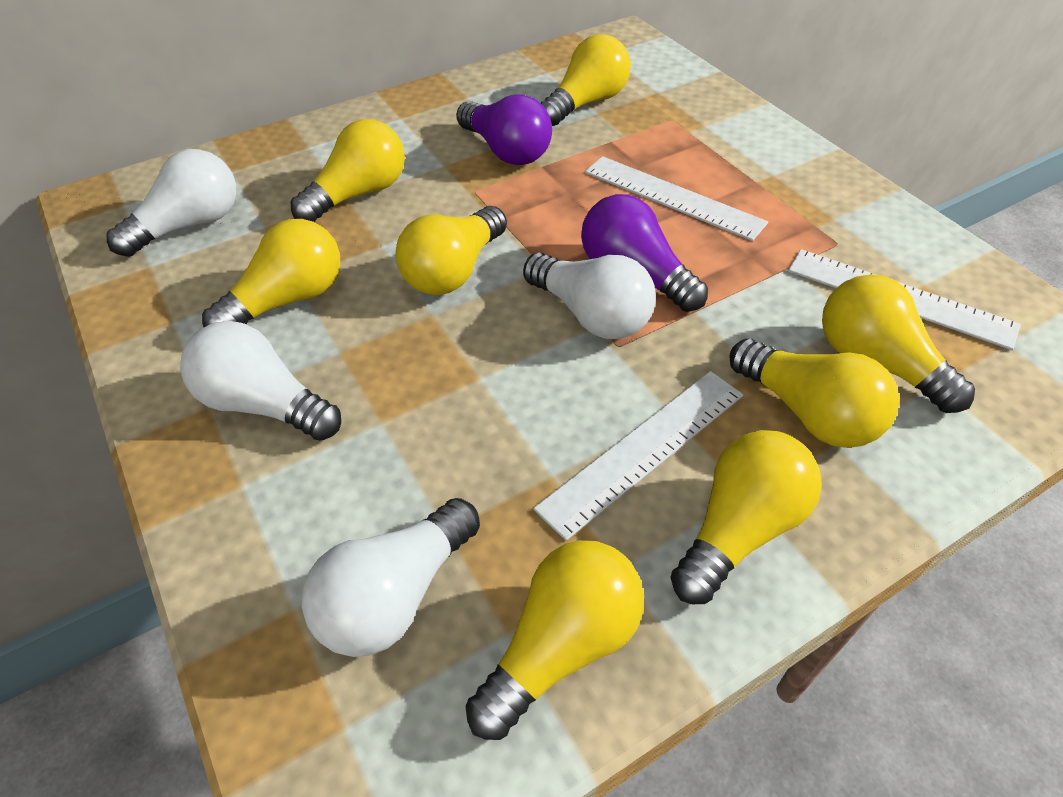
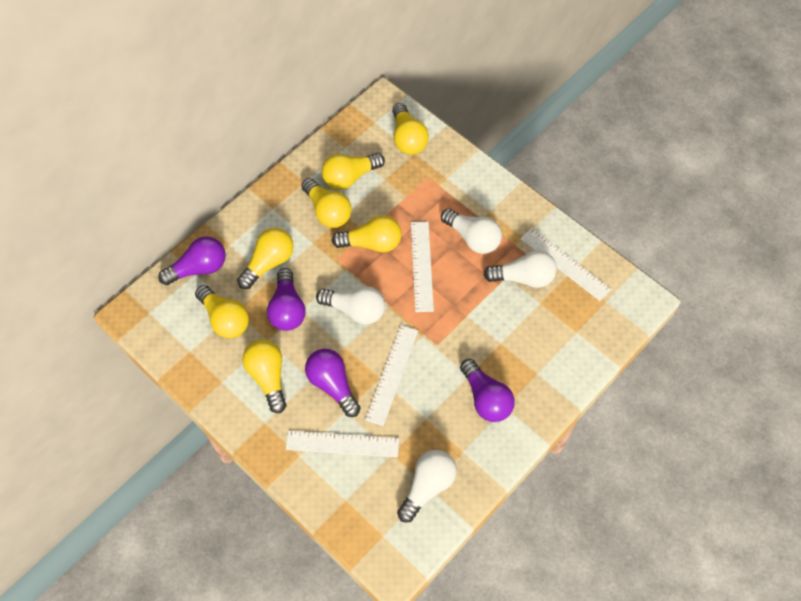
purple light bulb: [456,94,552,165] [581,194,708,312] = 2 -> [158,236,226,285] [267,268,305,331] [305,349,361,417] [460,359,515,422] = 4
white ruler: [534,371,743,541] [585,156,768,241] [788,249,1021,350] = 3 -> [286,431,399,457] [365,325,418,426] [411,221,434,312] [520,228,611,301] = 4
yellow light bulb: [202,219,340,327] [290,119,405,222] [395,206,507,295] [466,540,644,740] [541,34,631,126] [670,430,822,604] [729,339,899,448] [822,274,975,413] = 8 -> [195,285,249,338] [237,228,294,289] [243,340,286,413] [301,178,352,228] [322,153,385,190] [332,215,402,253] [392,103,429,155] = 7

